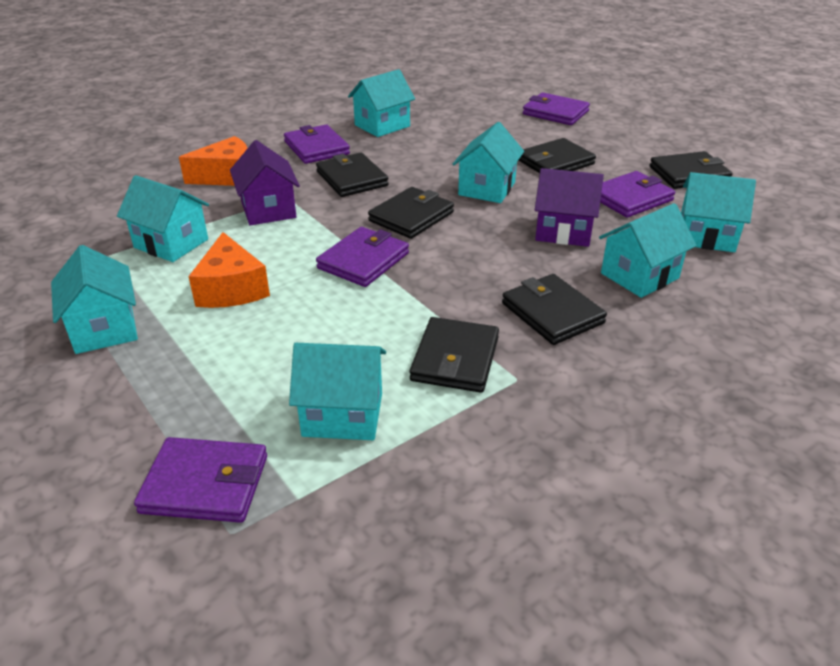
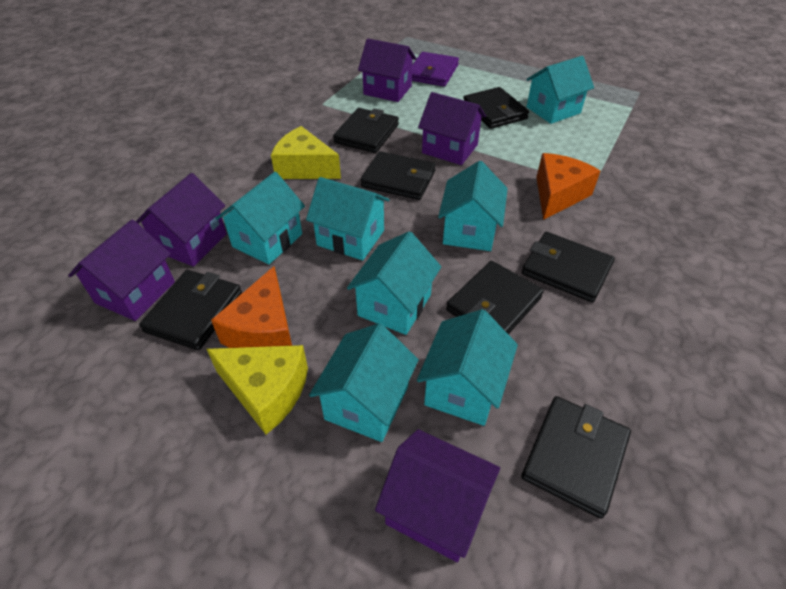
black wallet: [316,153,389,197] [368,187,454,239] [410,317,499,393] [502,274,607,345] [518,138,596,173] [650,151,732,189] = 6 -> [139,270,242,350] [333,108,399,153] [361,151,436,200] [446,261,544,334] [463,87,529,129] [521,396,631,518] [522,232,615,302] = 7
purple house: [230,140,300,225] [535,168,604,247] = 2 -> [68,219,175,321] [136,173,227,267] [358,38,417,102] [375,429,500,562] [418,92,486,165] = 5
purple wallet: [134,437,267,523] [284,124,350,164] [316,227,409,287] [523,92,590,125] [600,171,675,218] = 5 -> [412,52,459,86] = 1
yellow cheese: none = 0 -> [207,345,308,434] [271,126,341,179] = 2

